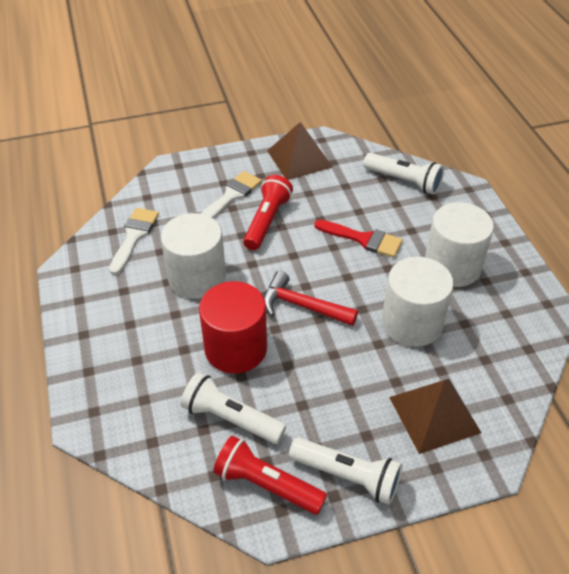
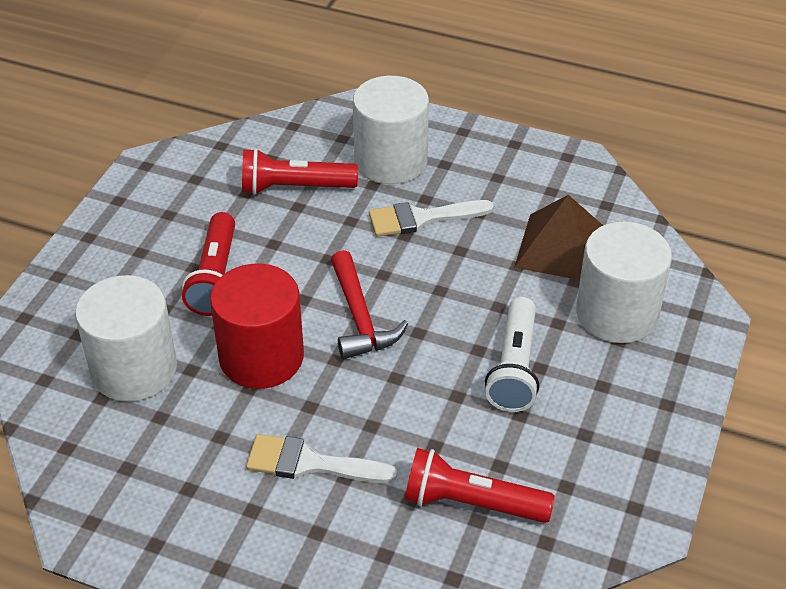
brown pyramid: [267,122,333,180] [389,379,481,454] = 2 -> [515,195,603,280] = 1
red brush: [314,220,403,258] = 1 -> none = 0
red flashlight: [213,436,327,515] [243,175,293,250] = 2 -> [182,212,235,316] [242,148,358,195] [405,448,555,523] = 3
white flashlight: [181,372,286,444] [289,438,402,505] [363,153,444,195] = 3 -> [485,297,539,412] = 1

